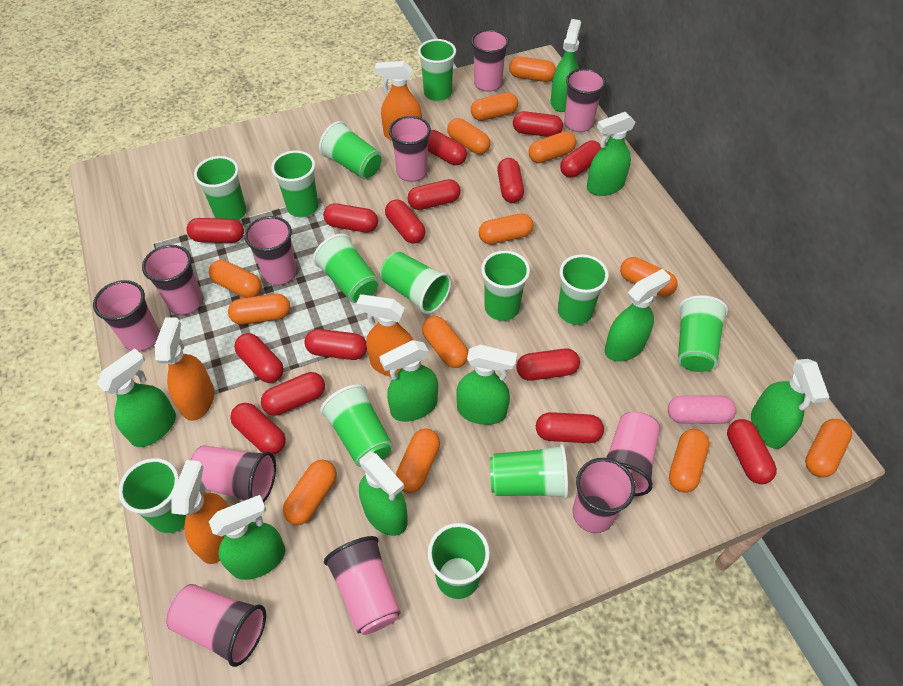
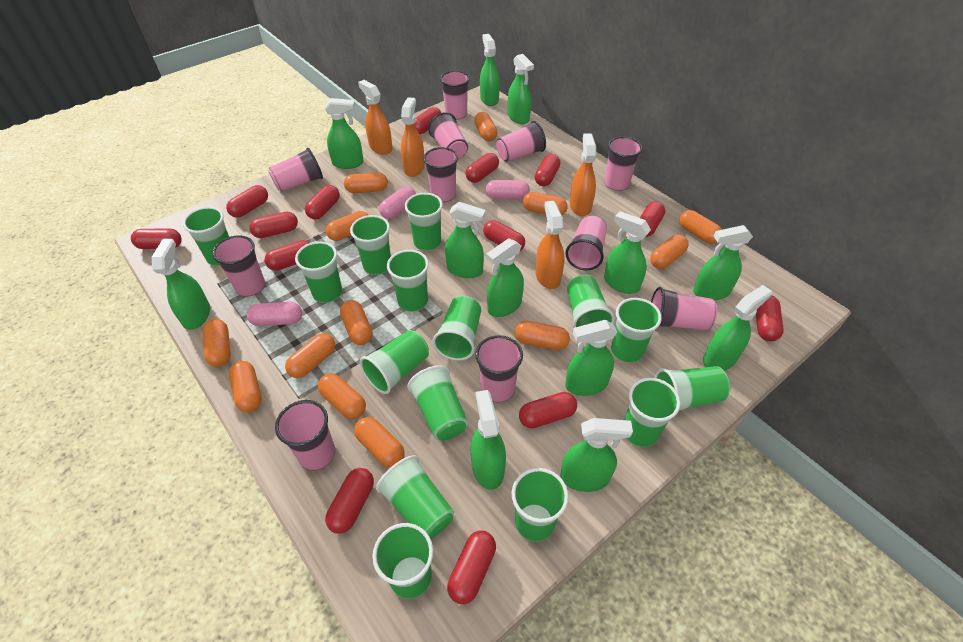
green cup: [118,458,186,534] [194,156,247,221] [271,151,319,218] [313,234,379,303] [319,121,382,179] [320,384,393,467] [380,251,451,314] [418,39,456,102] [428,523,490,599] [481,251,530,321] [490,444,568,499] [558,254,609,325] [678,295,728,372] = 13 -> [183,207,229,266] [295,241,342,303] [350,215,391,275] [360,330,429,394] [372,523,433,599] [376,455,454,539] [387,250,429,312] [405,193,443,251] [407,365,468,440] [432,296,481,361] [512,468,569,542] [567,275,615,329] [611,298,662,363] [625,378,680,447] [654,366,730,410] = 15
green spray bottle: [97,348,176,447] [209,495,285,580] [359,451,408,536] [379,340,438,422] [456,345,517,425] [551,19,581,112] [587,112,636,196] [605,269,671,361] [751,359,830,449] = 9 -> [151,239,210,330] [325,98,364,169] [445,202,486,278] [471,390,506,490] [480,34,500,106] [486,238,524,317] [508,54,534,124] [560,418,633,492] [565,320,618,396] [604,211,651,294] [693,225,753,301] [703,285,772,371] = 12
pink capsule: [668,395,736,424] = 1 -> [247,302,302,326] [379,186,416,219] [486,180,530,199] = 3
red capsule: [186,218,244,243] [230,403,286,455] [234,333,284,383] [261,372,325,415] [304,329,367,360] [323,203,378,232] [385,199,425,244] [407,179,461,210] [428,130,467,165] [497,158,524,203] [513,111,563,137] [516,348,580,381] [536,412,604,443] [560,141,601,178] [727,419,777,484] = 15 -> [131,228,182,249] [226,185,268,218] [249,212,298,238] [264,240,310,271] [305,185,340,220] [325,468,374,534] [414,107,441,134] [447,530,496,604] [466,153,499,183] [483,220,525,251] [519,392,577,429] [535,154,561,186] [640,201,665,237] [756,296,784,341] = 14

